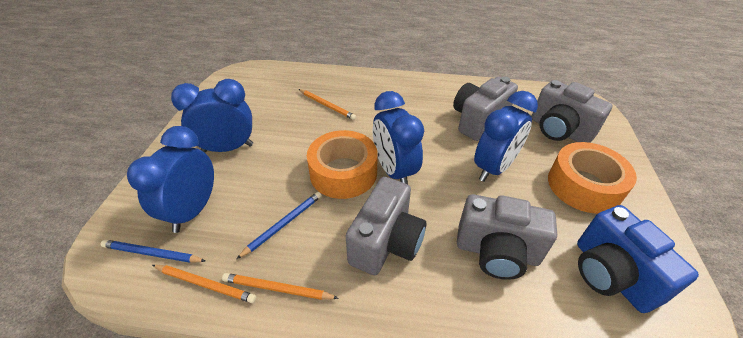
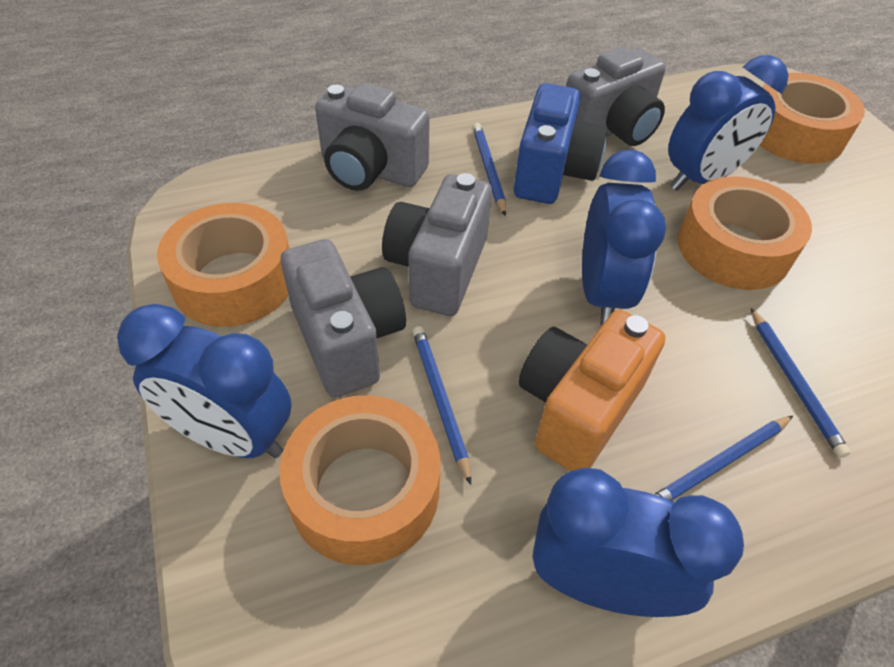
blue pencil: [101,240,205,263] [236,192,322,259] = 2 -> [413,326,471,485] [473,123,506,216] [654,416,793,501] [751,308,851,458] = 4
orange camera: none = 0 -> [518,310,666,471] = 1
orange pencil: [152,265,256,303] [222,273,339,300] [299,89,356,120] = 3 -> none = 0
orange tape: [307,130,378,199] [548,142,637,214] = 2 -> [157,203,289,327] [279,395,440,565] [678,176,812,290] [760,73,865,164] = 4

